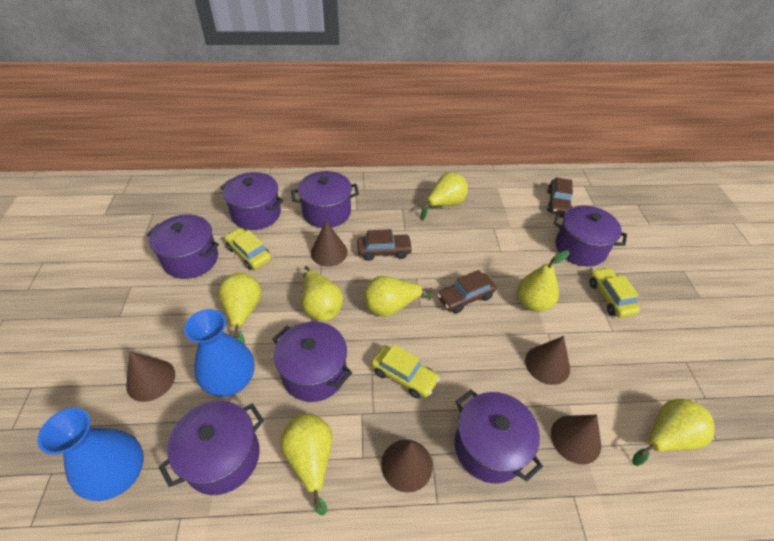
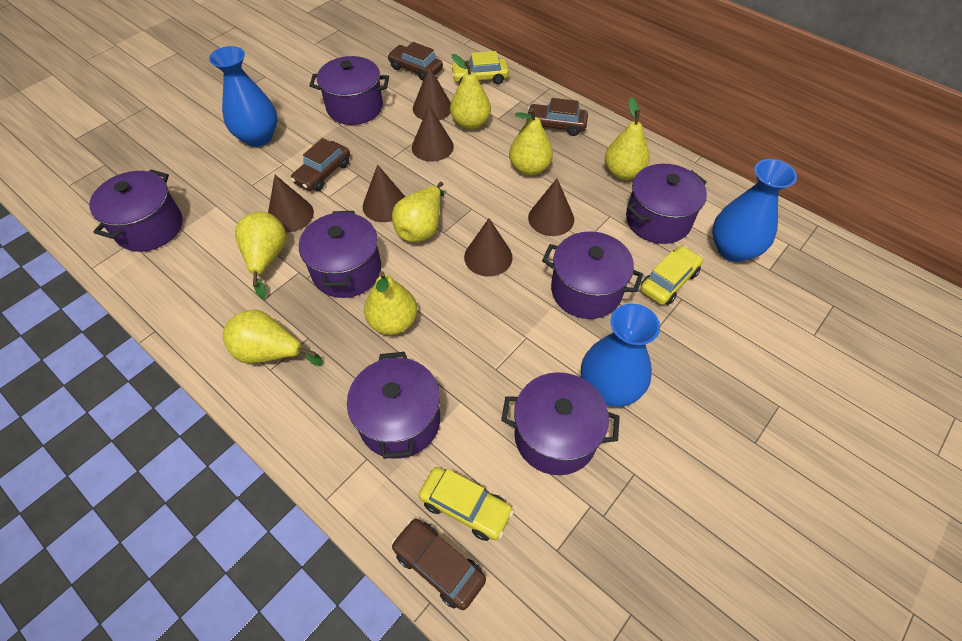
blue vase: [37,408,144,501] [184,309,255,397] = 2 -> [209,46,277,147] [581,304,660,407] [712,159,797,262] = 3
brown car: [357,229,413,261] [437,270,496,313] [547,177,573,215] = 3 -> [291,138,350,191] [387,42,443,81] [391,518,486,610] [526,98,588,136] = 4
brown cone: [126,351,175,402] [311,221,348,266] [381,440,433,493] [525,336,570,385] [551,415,601,465] = 5 -> [268,175,314,232] [363,164,405,222] [412,105,454,162] [413,66,451,120] [464,218,513,277] [528,179,574,236] = 6

